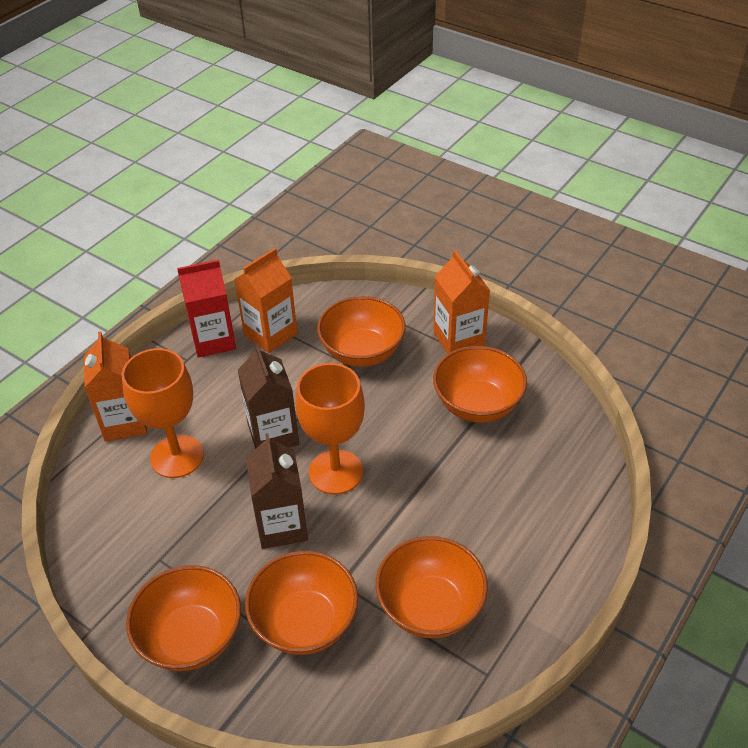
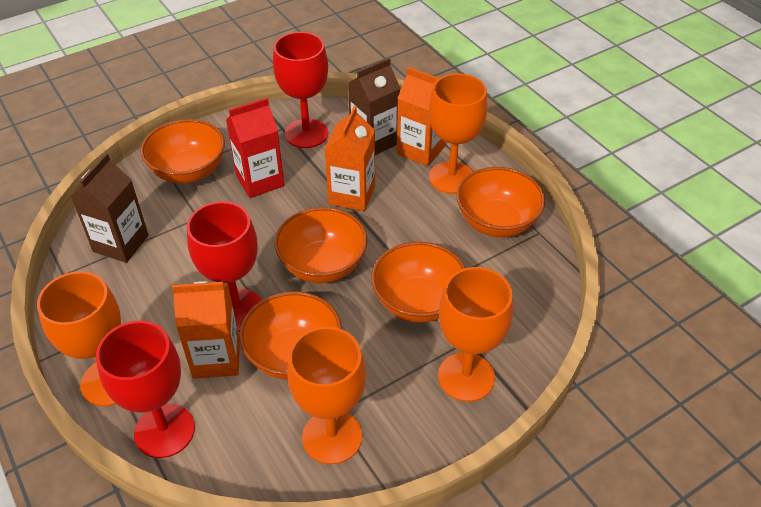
orange goblet: [122,348,204,478] [295,363,365,495] = 2 -> [37,271,121,406] [287,327,366,465] [429,73,488,194] [438,267,513,402] = 4
red goblet: none = 0 -> [96,321,195,458] [187,201,262,332] [273,32,328,148] = 3

